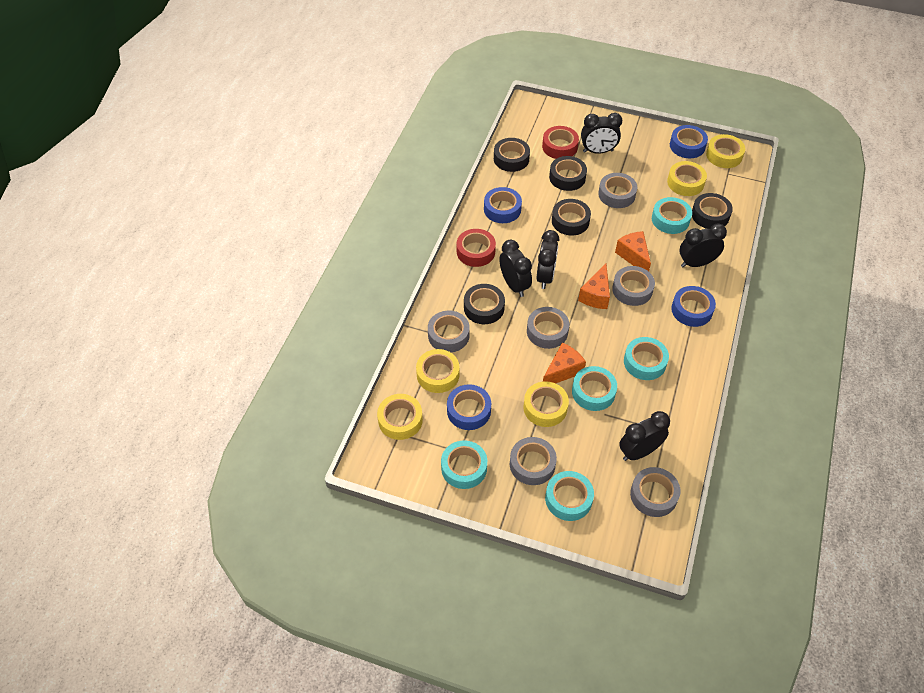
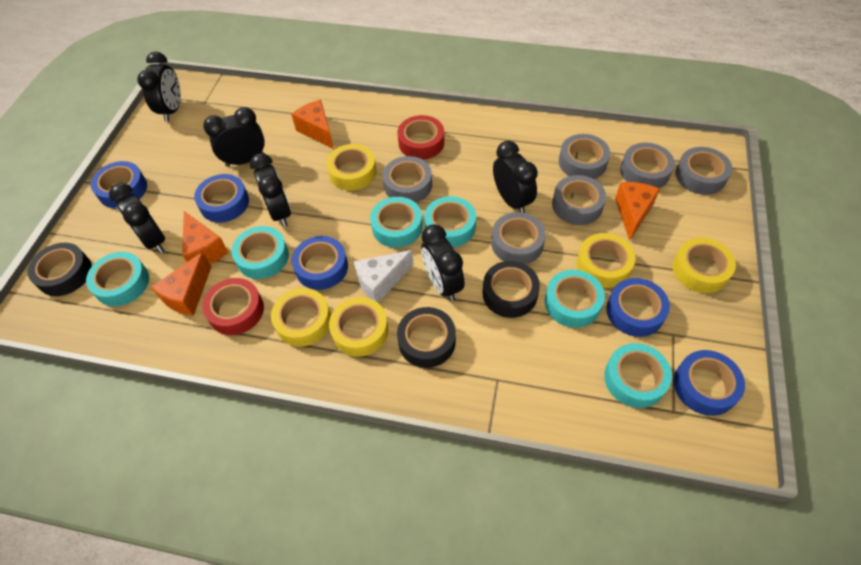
black clock: [500,240,532,297] [537,230,559,289] [581,113,622,154] [619,411,670,461] [680,224,727,267] = 5 -> [109,183,165,253] [137,52,180,122] [203,107,265,167] [250,153,291,227] [421,224,465,302] [493,141,538,213] = 6
black tape: [464,284,505,324] [494,138,530,172] [549,156,587,191] [552,199,591,236] [692,193,733,229] = 5 -> [27,243,92,296] [397,307,456,368] [483,261,540,318] = 3
blue tape: [447,384,491,430] [484,187,522,223] [670,125,708,158] [671,286,716,327] = 4 -> [91,161,147,208] [194,174,249,223] [292,236,348,290] [606,278,670,337] [674,350,745,416] = 5
orange cheese: [543,342,586,384] [578,264,610,309] [615,231,651,271] = 3 -> [151,252,211,316] [182,211,229,264] [291,100,334,149] [615,182,660,241] = 4
turquoise tape: [441,440,487,489] [545,471,594,521] [572,366,617,411] [624,337,669,380] [652,197,692,234] = 5 -> [86,252,149,306] [231,226,289,279] [370,197,423,248] [424,196,476,247] [545,270,605,328] [604,343,672,408] = 6
white cheese: none = 0 -> [354,250,414,303] = 1

